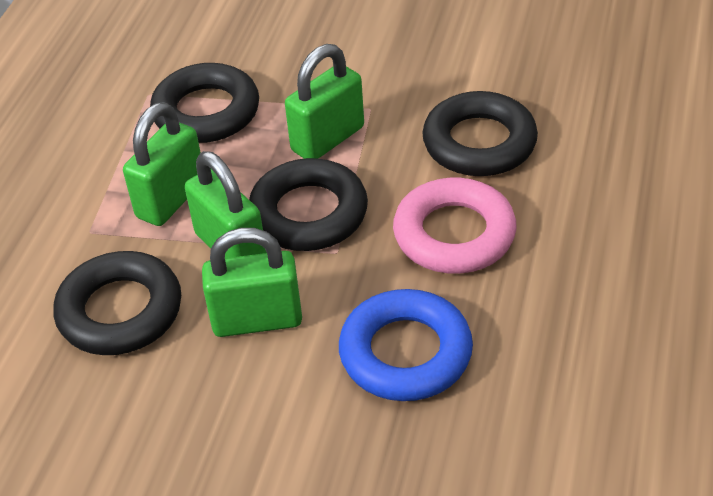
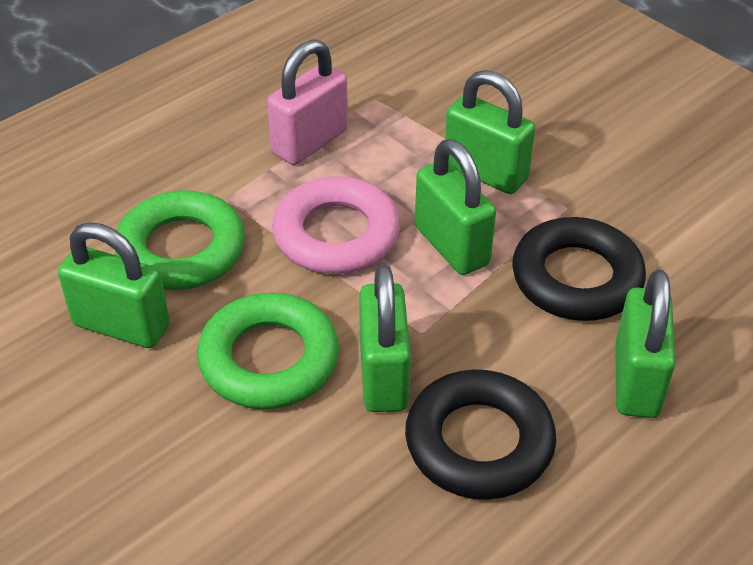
black ring: [53,251,181,355] [150,63,259,143] [249,158,368,251] [422,91,538,176] = 4 -> [405,369,556,500] [512,217,646,321] = 2
blue ring: [339,289,473,401] = 1 -> none = 0
green padlock: [123,102,201,226] [185,151,267,258] [202,228,302,337] [285,44,364,159] = 4 -> [58,222,170,348] [359,264,411,412] [415,139,496,275] [445,70,535,194] [615,269,676,418] = 5
green ring: none = 0 -> [115,190,245,290] [197,293,339,409] = 2
pink padlock: none = 0 -> [267,39,348,165] = 1

